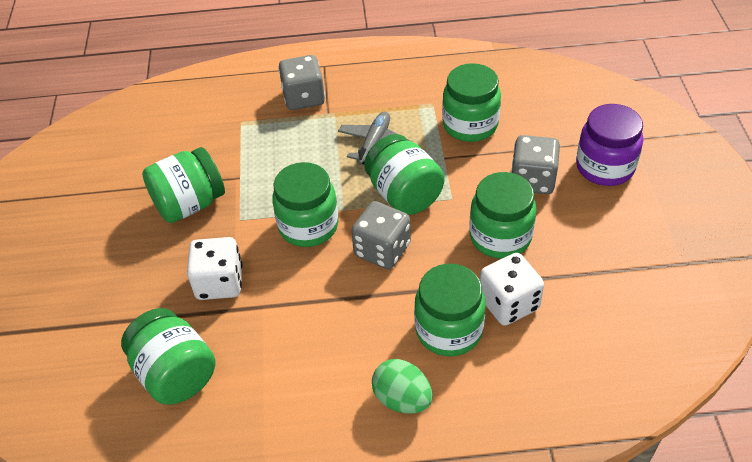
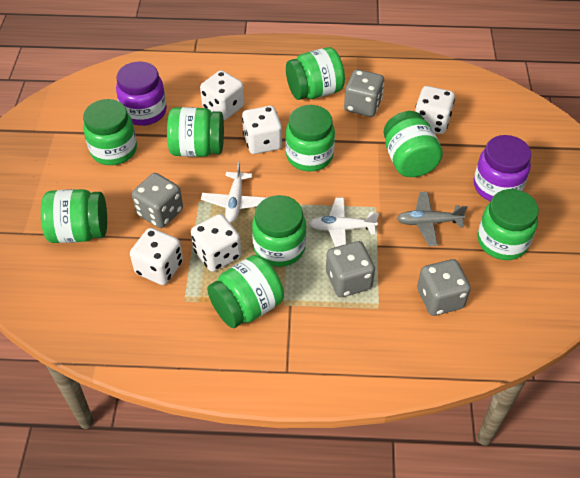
green egg: [372,359,433,414] = 1 -> none = 0
green jar: [121,308,216,405] [142,147,225,223] [272,162,338,247] [364,134,445,215] [414,264,486,356] [442,63,501,142] [469,172,537,259] = 7 -> [41,189,107,243] [83,99,137,165] [167,107,224,157] [207,255,284,328] [252,195,306,267] [285,105,335,171] [286,47,345,100] [384,111,443,177] [478,189,539,260] = 9
grey dice: [278,55,325,110] [351,201,411,269] [511,135,560,194] = 3 -> [132,173,183,228] [326,241,375,297] [344,69,384,117] [417,259,471,316] = 4
purple jar: [576,104,643,186] = 1 -> [116,61,167,126] [474,135,531,201] = 2
white dice: [187,237,242,300] [480,253,544,326] = 2 -> [130,228,183,285] [191,214,241,272] [200,70,245,120] [242,106,282,154] [415,86,455,134] = 5
white plane: none = 0 -> [201,162,266,223] [309,198,379,247] = 2

